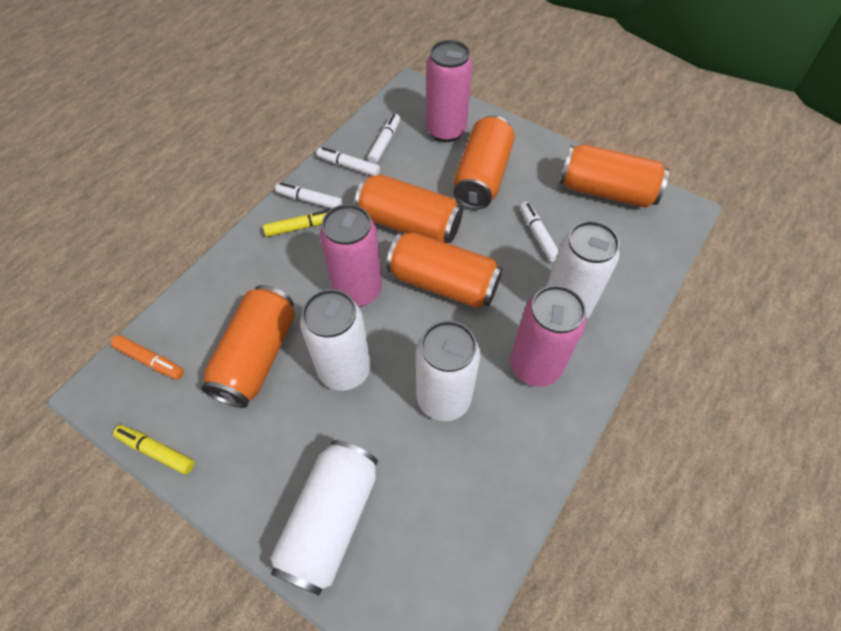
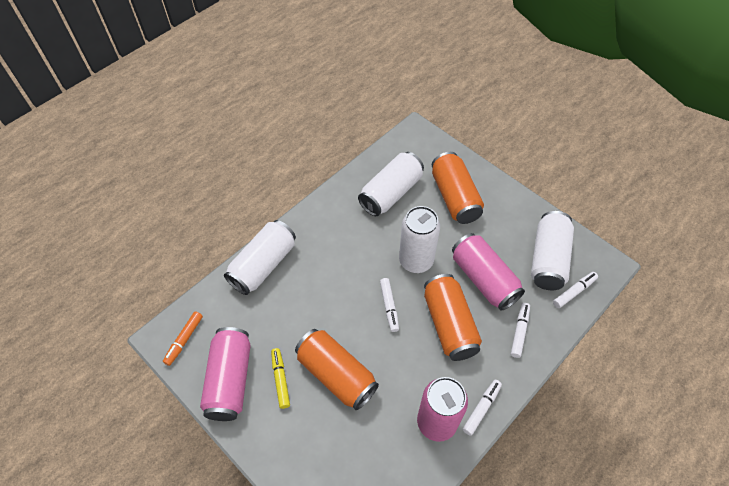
orange can: [201,285,295,408] [355,174,463,243] [386,232,502,308] [453,115,515,210] [560,144,669,208] = 5 -> [295,329,379,410] [424,274,482,361] [432,152,484,224] = 3
yellow marker: [113,425,195,474] [263,210,329,237] = 2 -> [271,348,290,409] = 1

